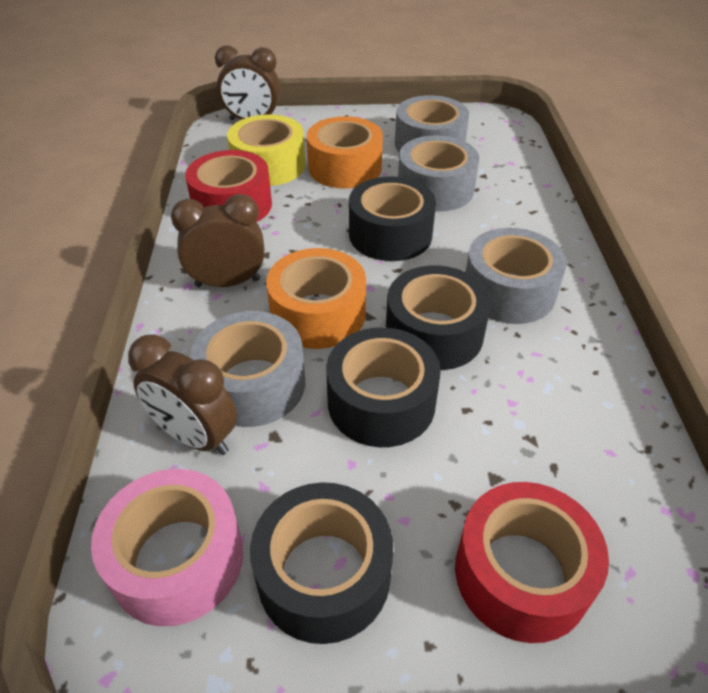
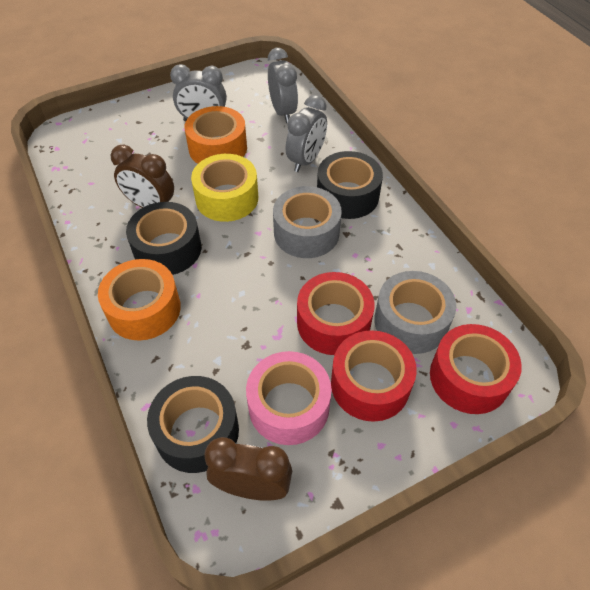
black tape: [250,482,393,644] [326,327,441,447] [349,176,436,261] [386,265,491,370] = 4 -> [126,202,201,275] [147,376,239,473] [317,151,383,219] = 3
brown clock: [128,334,237,455] [171,194,265,287] [215,45,281,120] = 3 -> [111,145,174,208] [204,437,292,501] = 2
grey clock: none = 0 -> [170,64,226,121] [268,48,298,123] [286,95,327,172] = 3
grey tape: [190,311,305,427] [395,95,469,153] [398,135,479,212] [466,228,567,324] = 4 -> [273,186,342,258] [374,271,456,354] = 2
red tape: [185,150,272,222] [455,482,609,643] = 2 -> [297,272,375,355] [331,330,417,422] [430,324,522,414] = 3

